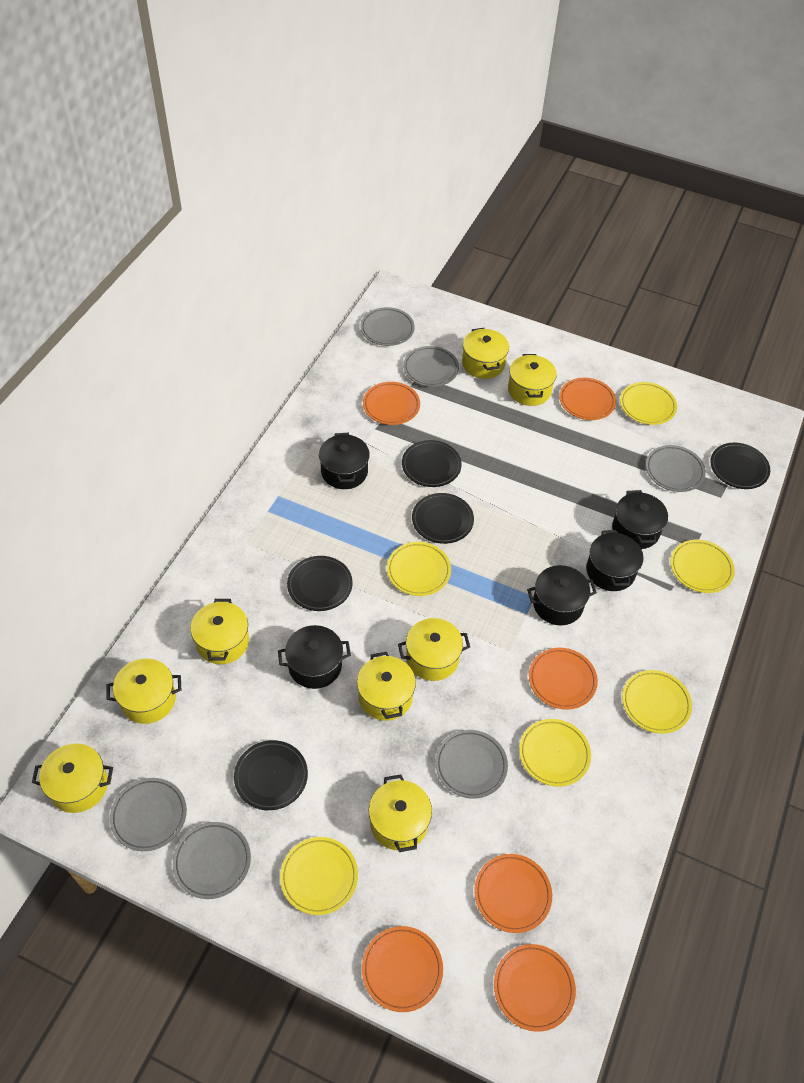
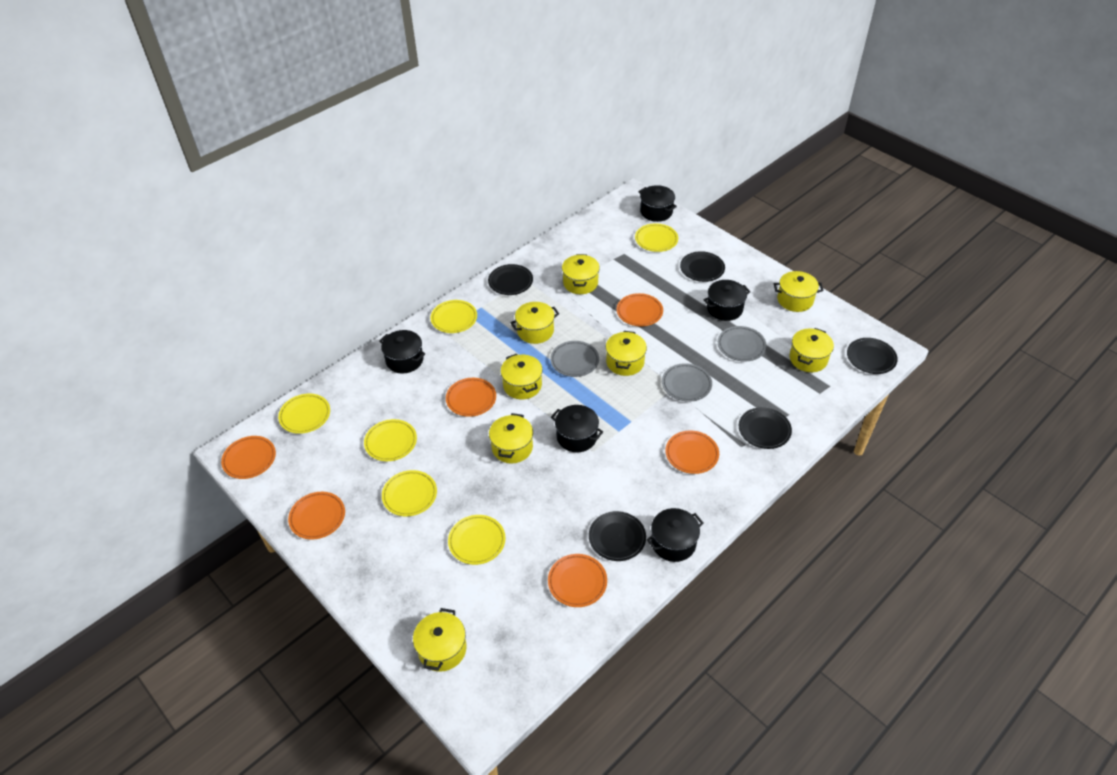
grey plate: [110,778,187,851] [173,822,251,899] [360,307,415,346] [403,346,459,387] [435,730,508,799] [646,445,706,492] = 6 -> [550,341,599,377] [662,363,712,402] [718,326,767,362] = 3

